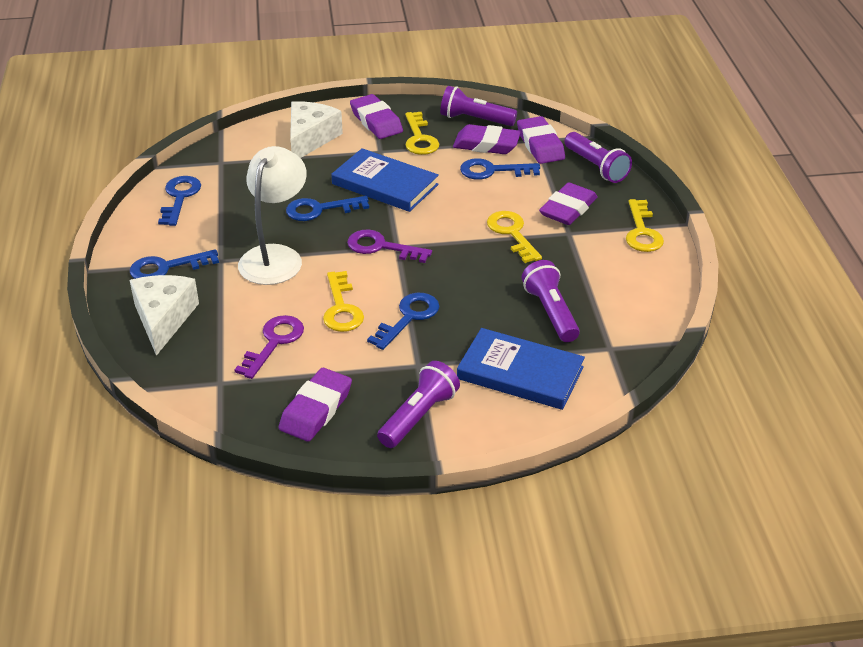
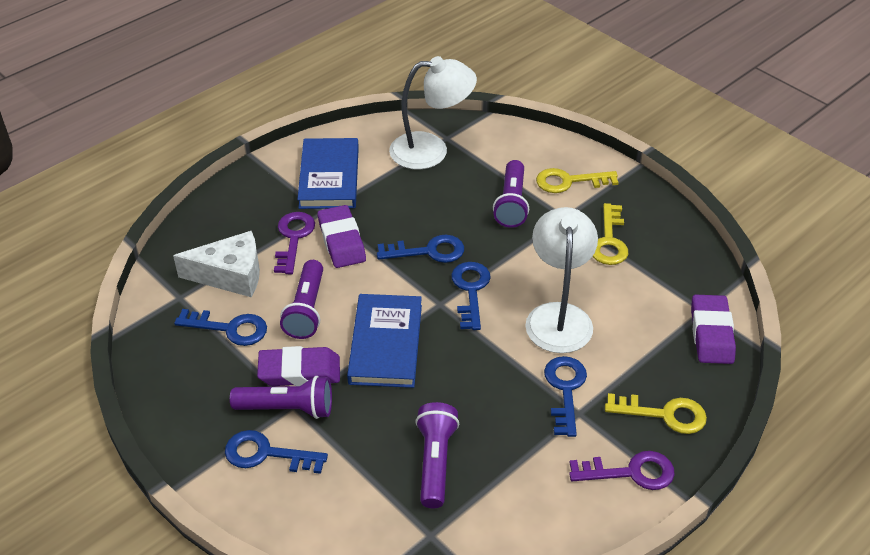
purple eraser: [279,368,352,442] [350,94,403,139] [453,124,521,154] [517,116,565,164] [539,182,598,225] = 5 -> [257,346,340,386] [318,205,366,268] [691,295,736,364] = 3
white cheese: [130,275,199,356] [290,101,343,158] = 2 -> [173,231,260,297] = 1
white lamp: [238,146,307,285] = 1 -> [389,56,477,170] [525,207,598,353] = 2
yellow key: [323,271,364,332] [405,112,439,155] [487,211,542,263] [626,199,664,252] = 4 -> [536,168,619,193] [593,203,628,265] [605,393,707,434] = 3

